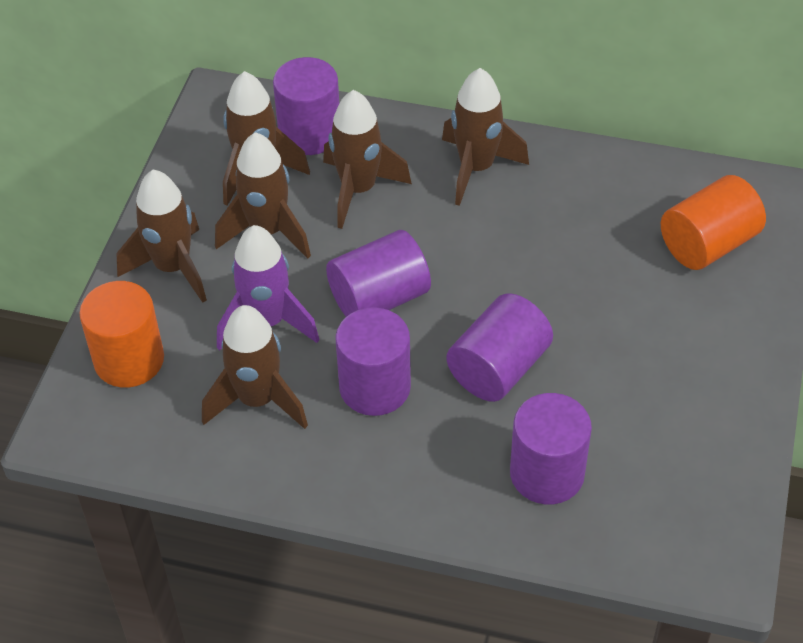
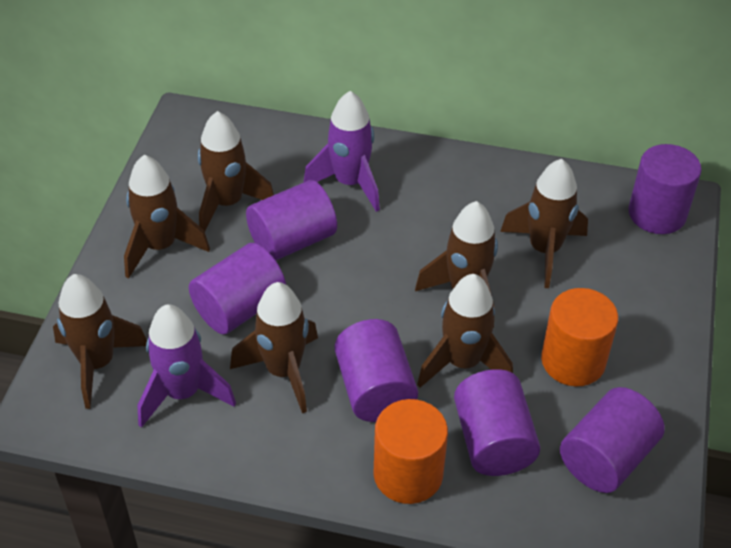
brown rocket: [116,170,207,303] [202,305,308,429] [215,132,311,259] [223,71,310,206] [323,90,412,229] [442,68,529,206] = 6 -> [53,274,147,409] [124,155,210,278] [198,111,274,232] [230,282,318,413] [415,201,498,328] [417,274,513,388] [500,159,588,288] = 7
purple cylinder: [273,57,339,155] [326,230,431,317] [335,307,411,416] [447,293,553,402] [510,393,592,505] = 5 -> [189,243,286,334] [246,180,337,261] [334,319,418,422] [454,369,540,476] [560,387,665,493] [628,144,702,234] = 6
purple rocket: [217,225,320,351] = 1 -> [137,304,236,428] [303,91,380,212] = 2

